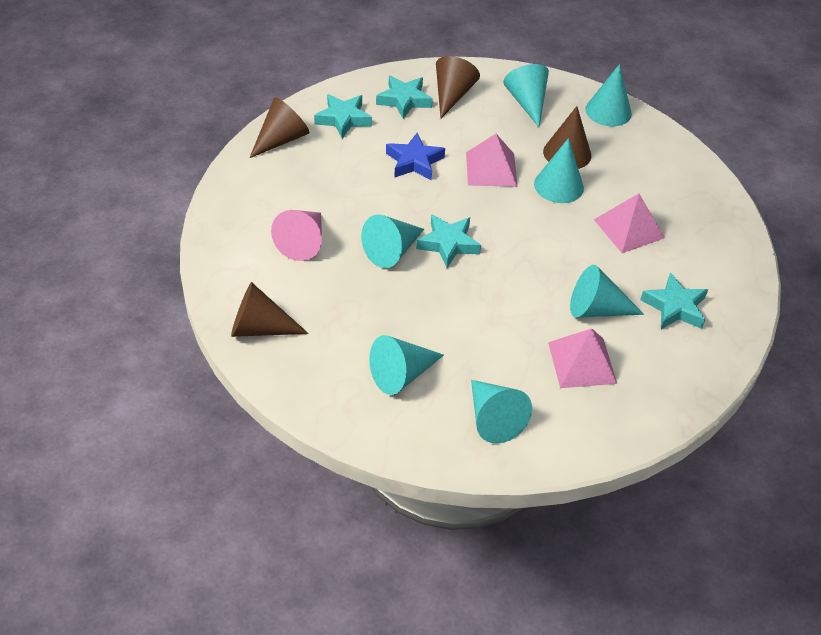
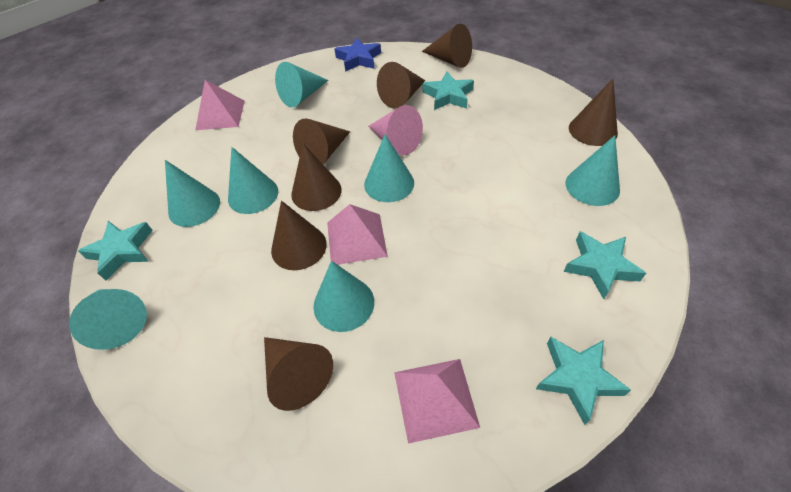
brown cone: [231,282,308,337] [250,98,309,158] [436,56,480,118] [543,106,591,169] = 4 -> [264,337,333,411] [271,201,327,270] [291,144,342,211] [293,118,350,164] [377,62,425,109] [422,24,472,68] [569,79,618,146] = 7

